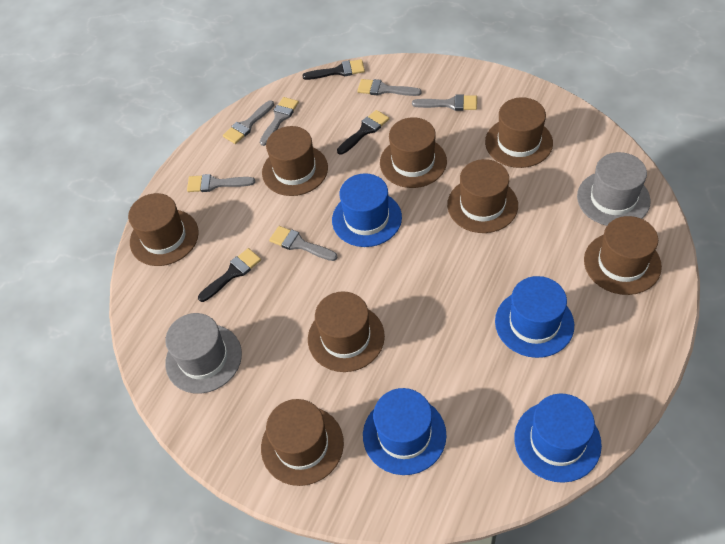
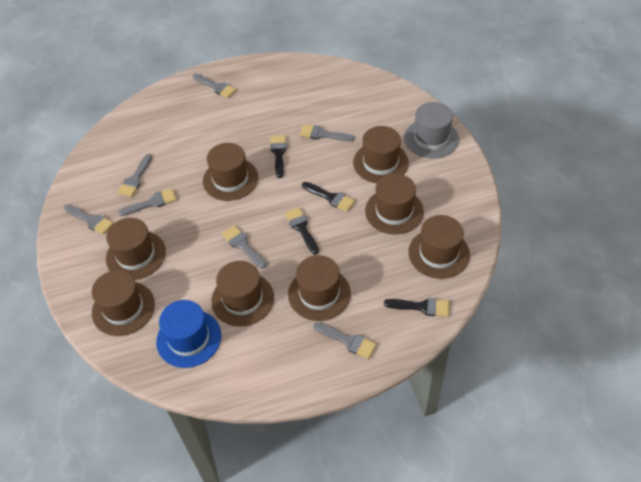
black brush: [198,248,261,302] [303,59,365,80] [337,110,389,155] = 3 -> [270,135,287,178] [285,207,319,255] [302,182,355,212] [384,298,450,317] = 4
blue hat: [332,173,402,247] [363,388,446,475] [495,276,574,358] [514,394,602,483] = 4 -> [156,300,221,368] = 1
grey brush: [187,174,255,192] [223,100,274,144] [260,97,299,146] [269,226,338,261] [357,79,422,96] [412,94,477,111] = 6 -> [64,204,114,235] [118,154,152,197] [118,188,177,216] [193,73,237,98] [222,225,267,269] [300,125,354,141] [313,322,377,359] = 7
grey hat: [165,313,242,394] [577,152,651,226] = 2 -> [404,102,459,158] = 1

